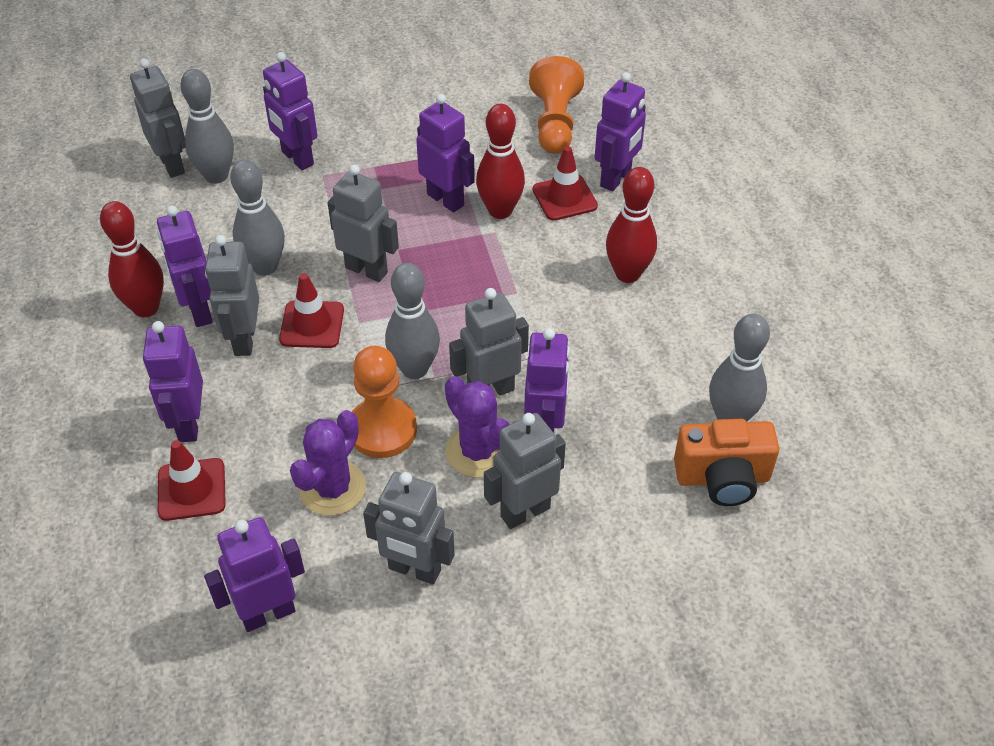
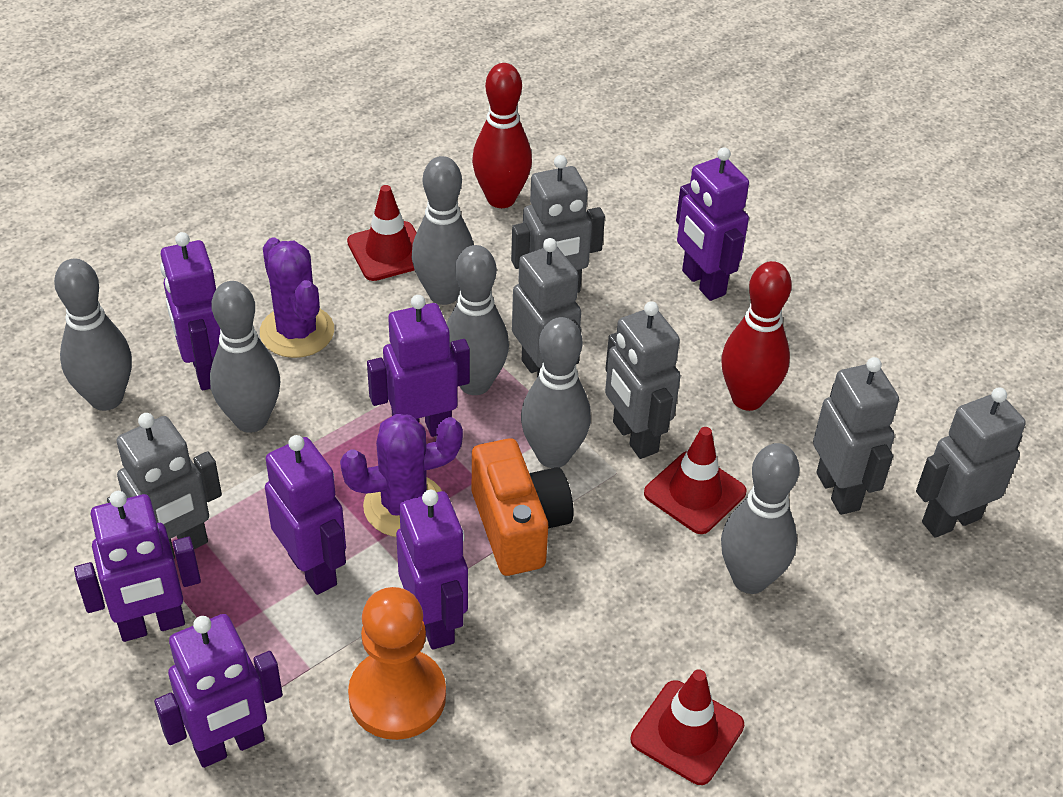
grey bowling pin: [180,69,234,184] [230,160,285,276] [385,263,440,379] [709,314,770,422] = 4 -> [54,259,132,411] [210,281,280,433] [412,156,474,305] [447,245,509,395] [521,317,591,468] [721,443,799,594] = 6
orange pawn: [352,346,417,458] [529,56,584,154] = 2 -> [348,587,446,740] = 1
red bowling pin: [100,201,164,317] [476,104,525,219] [606,167,657,283] = 3 -> [472,63,532,208] [721,261,792,411] = 2

